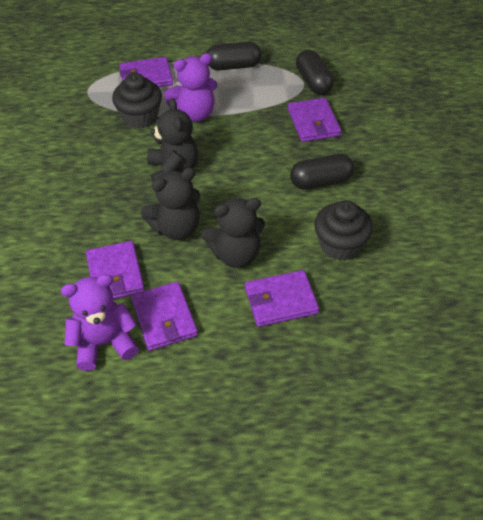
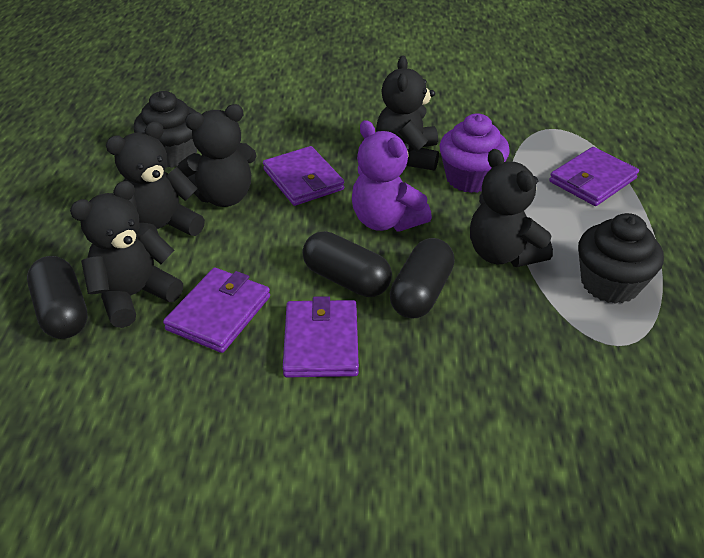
black teddy bear: [141,168,200,240] [147,98,198,182] [201,198,265,268] = 3 -> [70,181,183,328] [106,122,205,236] [177,104,257,207] [376,56,439,171] [470,149,553,267] = 5
purple cupcake: none = 0 -> [439,113,510,193] = 1
purple teddy bear: [61,274,139,371] [164,53,217,122] = 2 -> [352,120,432,232] = 1
purple wallet: [86,241,145,299] [119,57,173,87] [131,282,198,351] [245,270,319,327] [288,98,341,142] = 5 -> [163,267,270,353] [263,146,344,206] [283,296,359,377] [549,147,639,206] = 4

